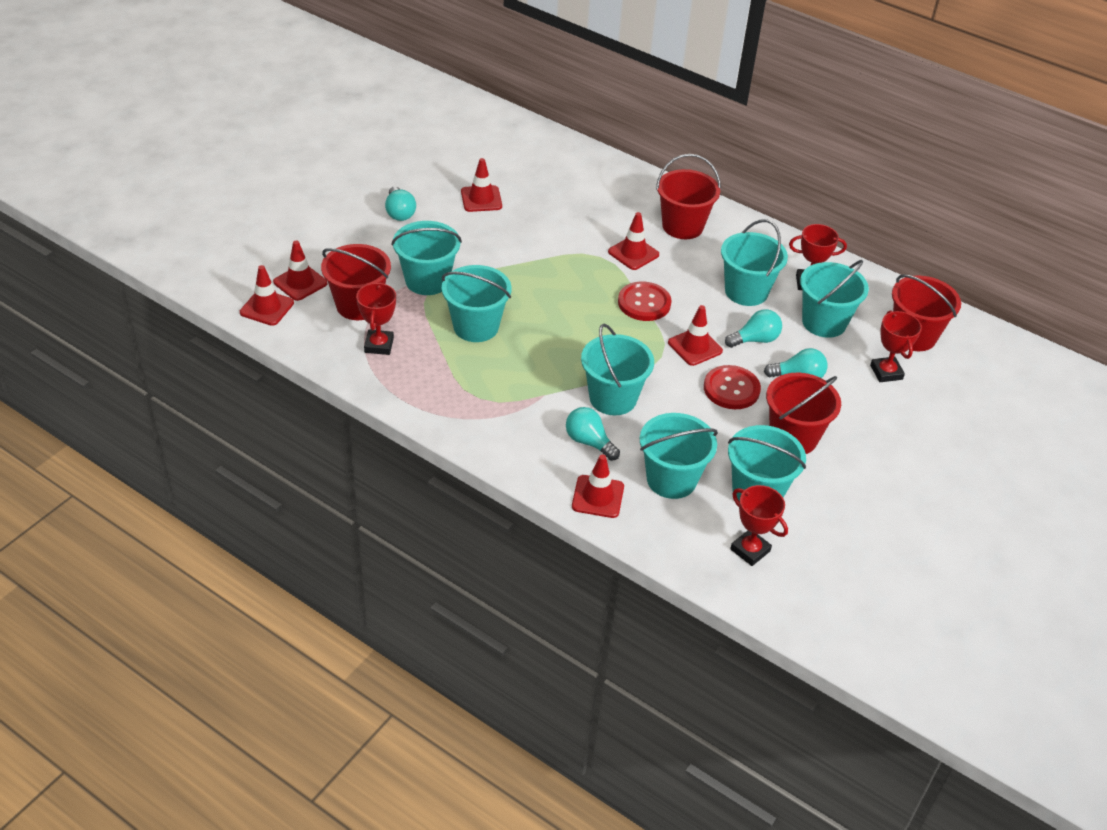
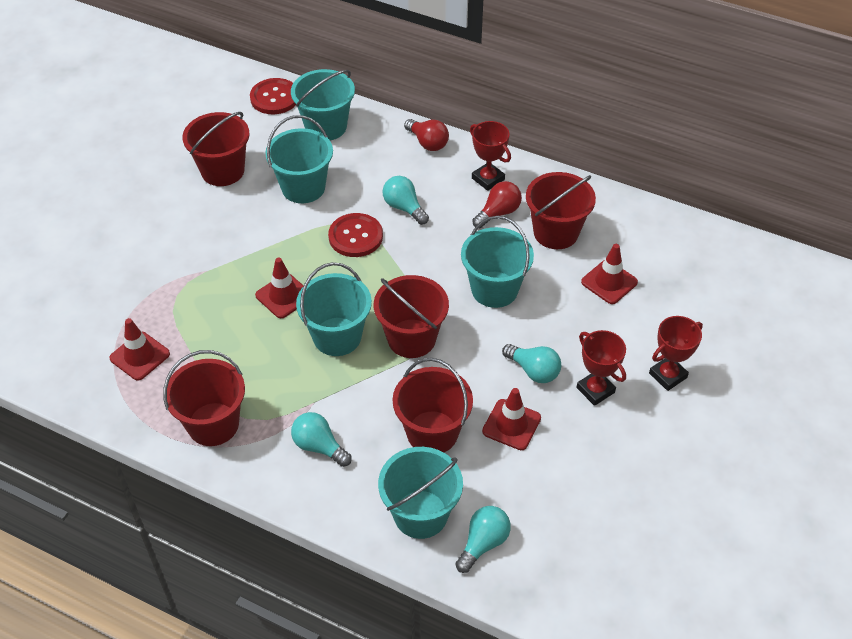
red bucket: [321,244,391,320] [656,154,721,239] [766,373,841,454] [892,274,961,351] = 4 -> [163,350,245,446] [182,112,250,186] [374,275,449,358] [393,358,473,452] [526,172,596,249] = 5
red light bulb: none = 0 -> [404,119,449,151] [472,181,522,228] = 2
red traffic cone: [240,265,294,326] [273,241,327,301] [461,158,502,212] [572,454,624,518] [608,212,659,270] [668,305,723,366] = 6 -> [109,318,170,381] [255,258,304,318] [482,388,541,450] [581,244,638,304] = 4
red trophy: [356,282,396,355] [730,485,788,566] [789,224,847,290] [870,311,922,382] = 4 -> [470,121,511,191] [576,330,626,406] [649,316,703,391] = 3
turquoise bucket: [391,221,462,295] [442,265,512,342] [581,323,654,415] [640,413,718,499] [721,219,788,306] [728,425,806,502] [800,260,869,338] = 7 -> [265,115,333,203] [291,69,355,140] [296,262,372,356] [378,447,463,539] [461,216,534,308] = 5

